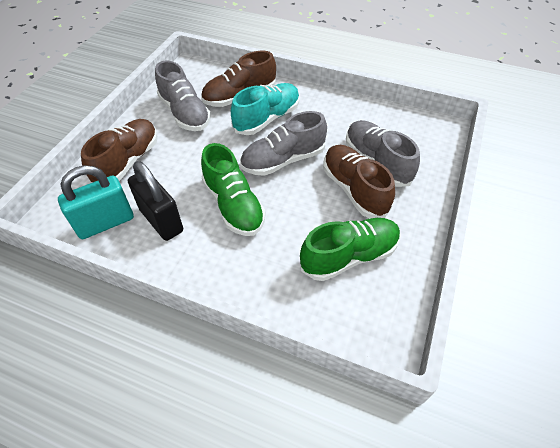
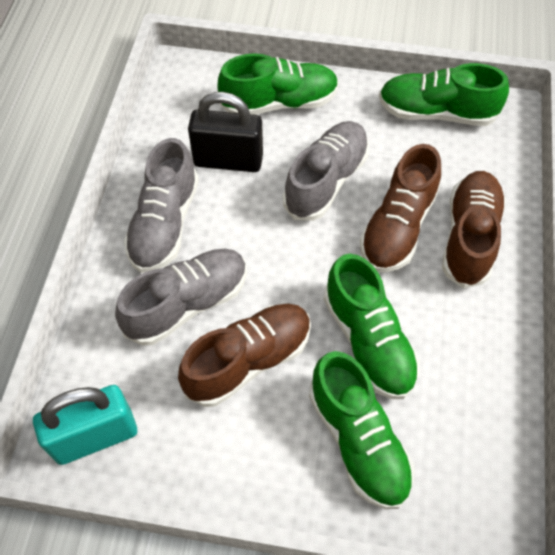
green shoe: [201,143,266,236] [300,218,401,281] = 2 -> [217,53,339,115] [309,351,414,509] [324,254,420,399] [379,63,509,126] = 4
turquoise shoe: [231,83,299,135] = 1 -> none = 0

